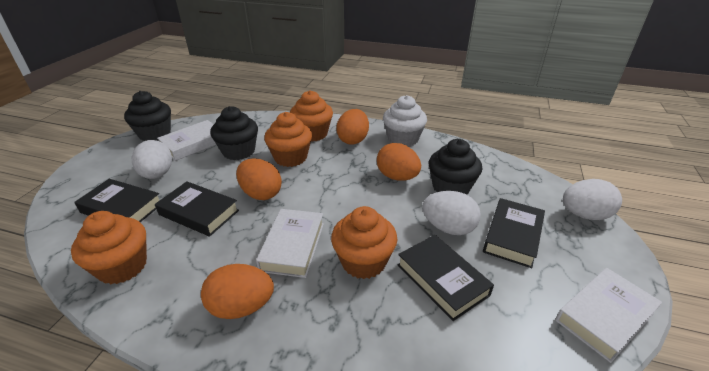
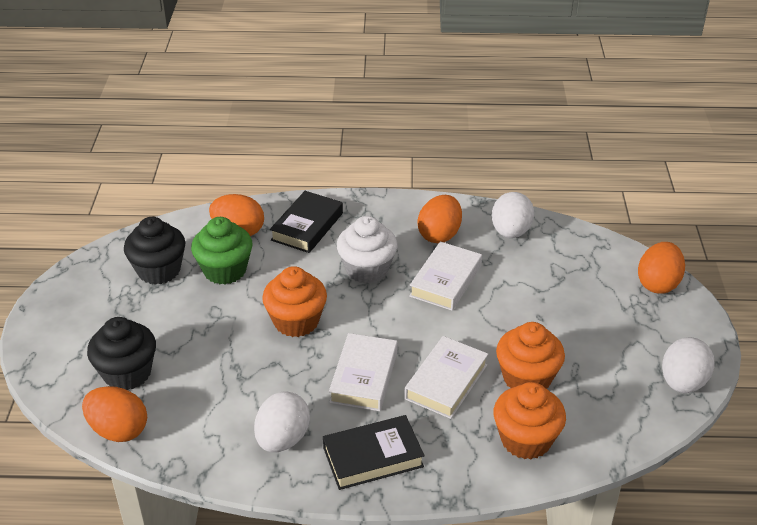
black book: [74,179,159,222] [155,182,239,237] [397,235,494,321] [483,198,545,268] = 4 -> [270,191,343,253] [323,415,425,490] = 2
black cupcake: [124,91,171,141] [210,106,258,160] [429,139,482,195] = 3 -> [87,317,156,390] [124,217,186,285] = 2
green cupcake: none = 0 -> [191,217,253,284] = 1
orange cupcake: [71,211,147,284] [264,112,312,167] [290,90,333,142] [331,206,397,279] = 4 -> [262,266,327,337] [493,382,566,459] [496,322,565,389] = 3

